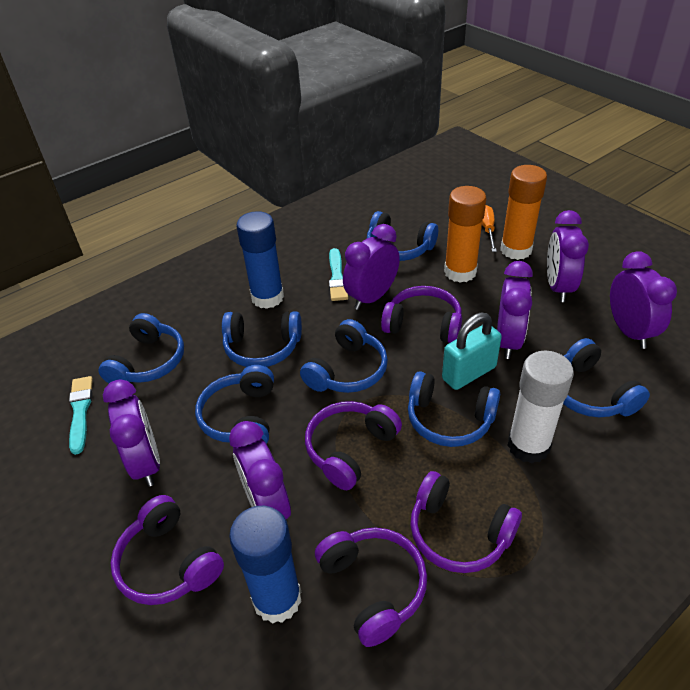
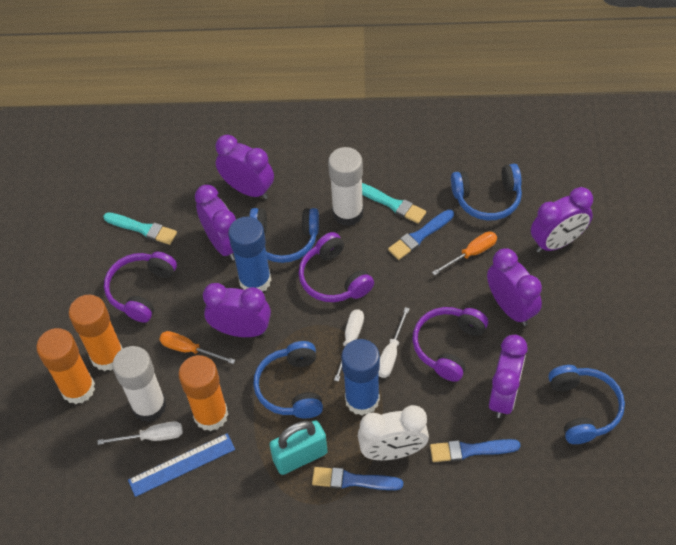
blue brush: none = 0 -> [312,467,403,490] [388,209,454,260] [430,439,521,462] = 3
blue headphones: [98,313,184,383] [195,365,274,444] [222,311,302,367] [300,319,388,393] [367,211,438,261] [408,371,500,447] [563,338,650,417] = 7 -> [249,208,319,263] [253,341,323,419] [451,164,522,221] [548,365,625,444] = 4
blue ruler: none = 0 -> [128,433,235,497] = 1
orange glue stick: [444,186,486,283] [500,165,547,260] = 2 -> [36,328,95,404] [69,295,123,371] [178,355,228,431] = 3
orange screwdriver: [482,205,497,252] = 1 -> [159,331,235,364] [432,231,497,276] = 2
purple headphones: [110,495,224,605] [305,401,402,490] [315,527,427,647] [381,286,462,343] [410,471,522,573] = 5 -> [104,252,177,323] [299,232,374,302] [412,307,488,382] = 3
white clock: none = 0 -> [358,405,429,460] = 1
white glue stick: [507,351,574,464] = 1 -> [112,346,167,422] [328,147,364,226] = 2
white screwdriver: none = 0 -> [97,421,183,445] [334,309,364,382] [378,307,410,378] = 3

